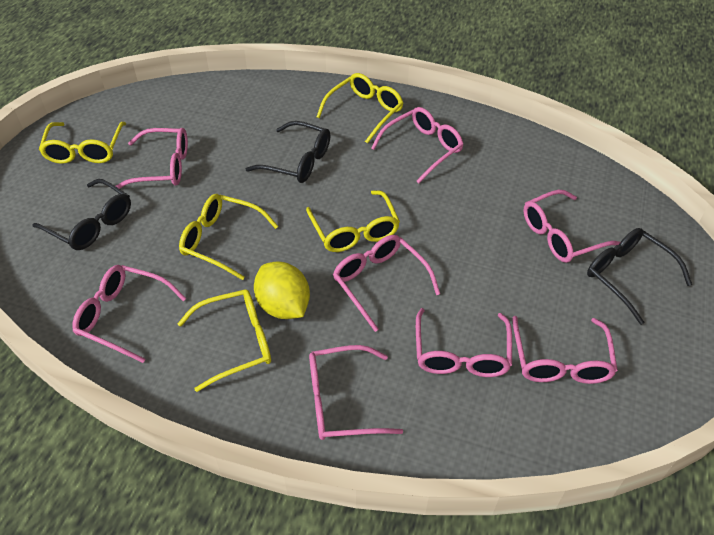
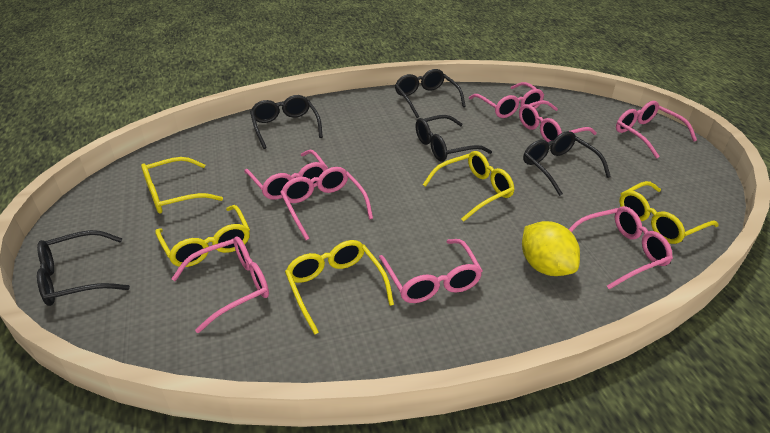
black glasses: [32,179,131,250] [246,121,330,183] [587,228,692,325] = 3 -> [37,230,130,306] [250,95,323,149] [395,69,466,118] [415,115,492,162] [523,131,611,196] = 5

